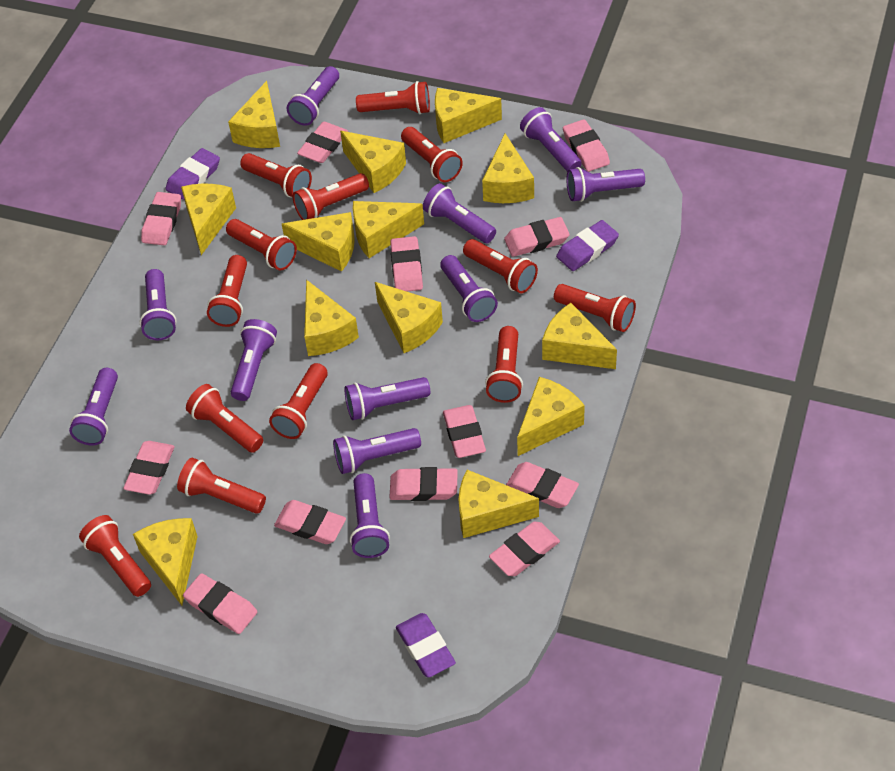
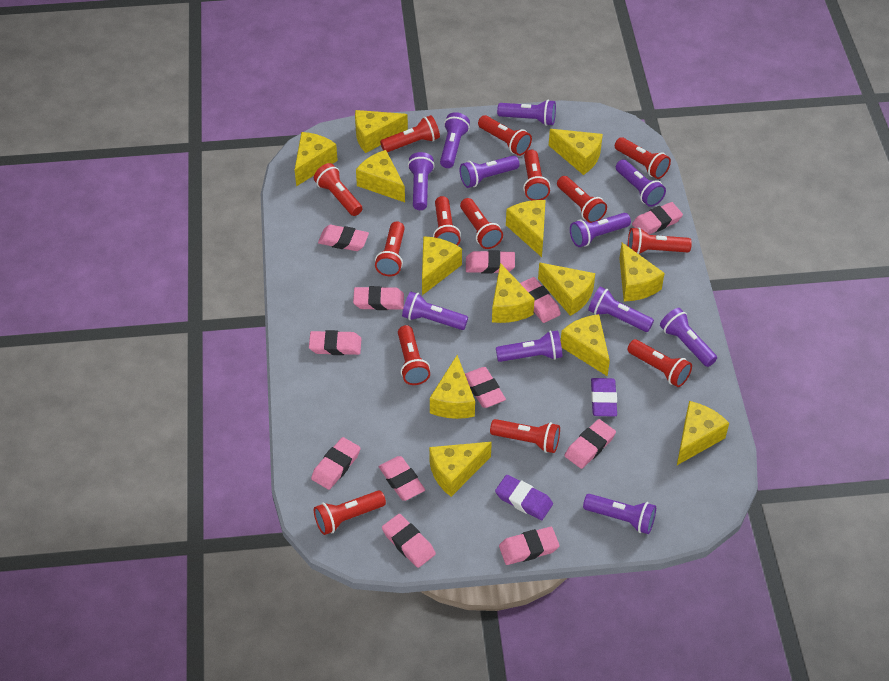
purple eraser: [166,148,220,200] [396,613,456,678] [556,220,619,271] = 3 -> [495,475,553,520] [591,378,617,417] = 2
red flashlight: [79,515,151,597] [177,458,266,514] [186,384,263,453] [207,255,247,327] [226,219,297,270] [240,153,312,197] [269,363,328,439] [293,173,369,220] [356,81,430,114] [401,127,463,182] [463,239,538,293] [485,326,523,403] [554,284,636,332] = 13 -> [314,163,362,216] [314,490,386,535] [375,221,405,276] [380,115,440,152] [398,325,430,385] [433,196,461,246] [460,198,503,249] [478,115,532,156] [490,419,560,453] [523,150,550,201] [557,176,607,223] [615,137,671,179] [627,339,692,387] [628,227,692,254] = 14

